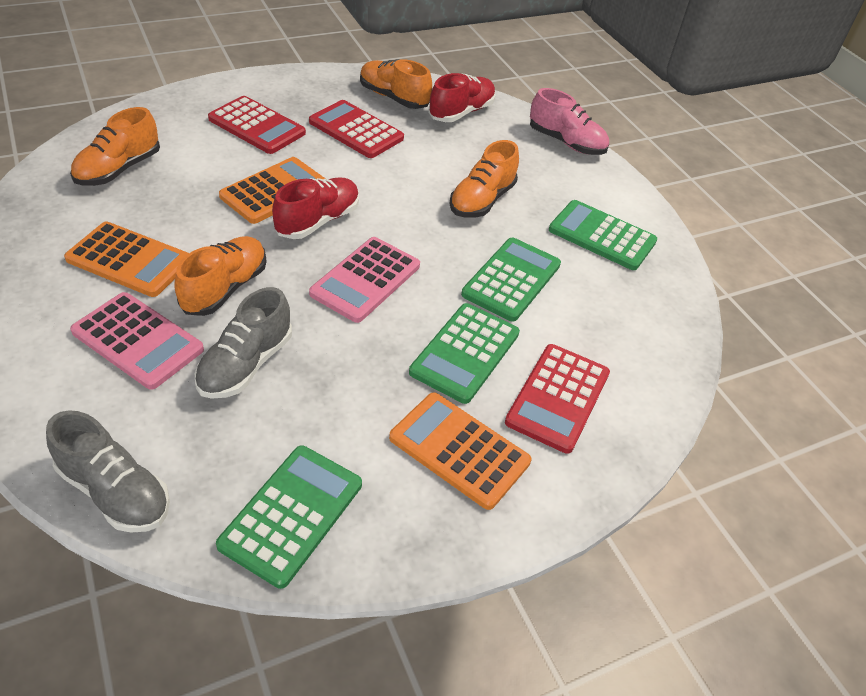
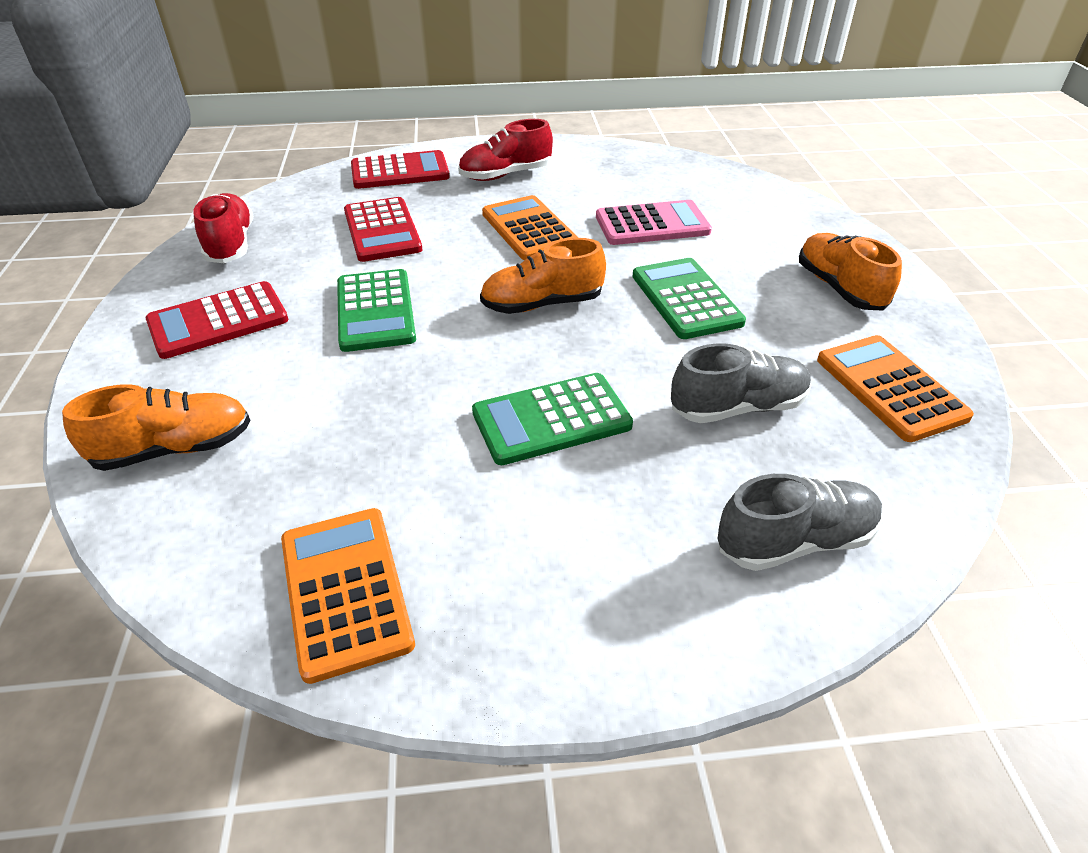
green calculator: [216,445,362,589] [409,303,520,404] [461,237,561,322] [549,200,657,270] = 4 -> [337,269,416,352] [472,373,633,465] [632,258,746,339] = 3
orange shoe: [70,107,160,186] [174,236,267,316] [360,59,432,109] [449,140,519,218] = 4 -> [62,384,251,471] [480,238,606,314] [799,233,902,310] = 3
pink calculator: [70,292,204,390] [309,237,420,323] = 2 -> [596,200,712,245] = 1
pink shoe: [530,88,609,155] = 1 -> none = 0

